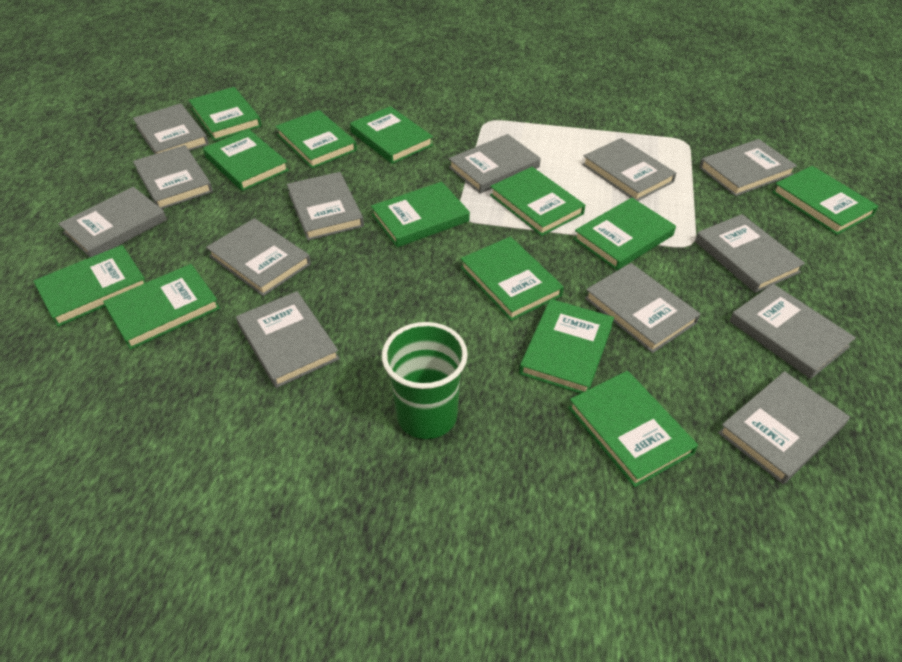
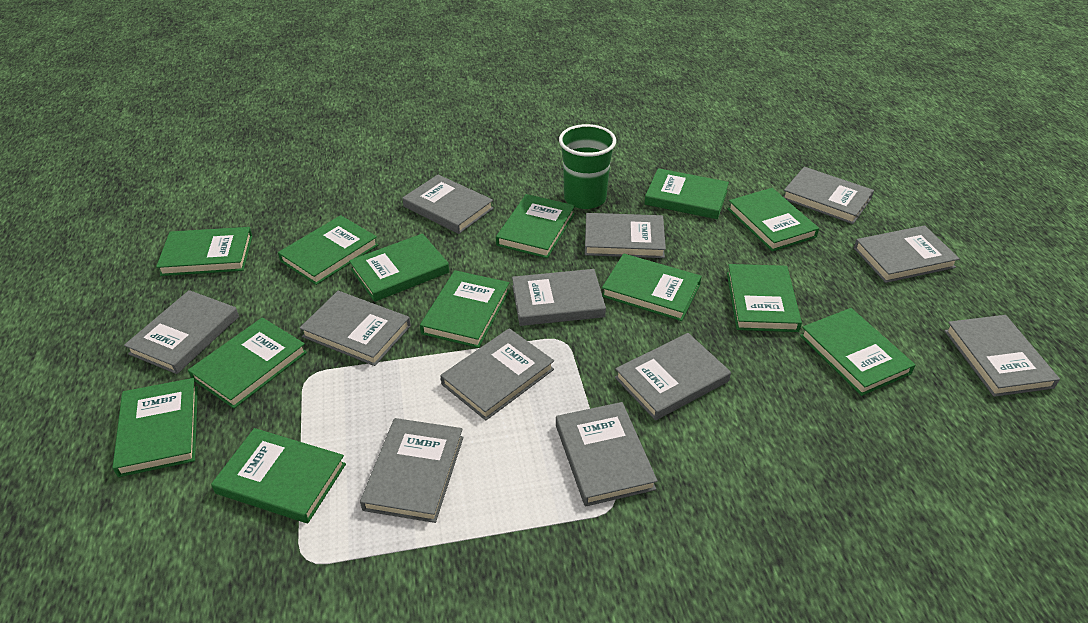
grey book: [59,187,167,257] [133,103,209,154] [133,145,213,209] [206,218,311,296] [236,291,340,388] [287,172,364,240] [449,134,541,194] [582,138,676,201] [585,263,700,353] [695,214,805,293] [699,139,797,196] [718,371,850,484] [729,284,856,379] = 13 -> [124,290,239,374] [300,291,411,366] [360,418,463,523] [402,175,494,234] [440,328,554,420] [512,269,606,326] [556,402,658,506] [585,213,666,258] [615,333,731,420] [783,167,874,224] [854,225,960,283] [944,315,1060,397] = 12

